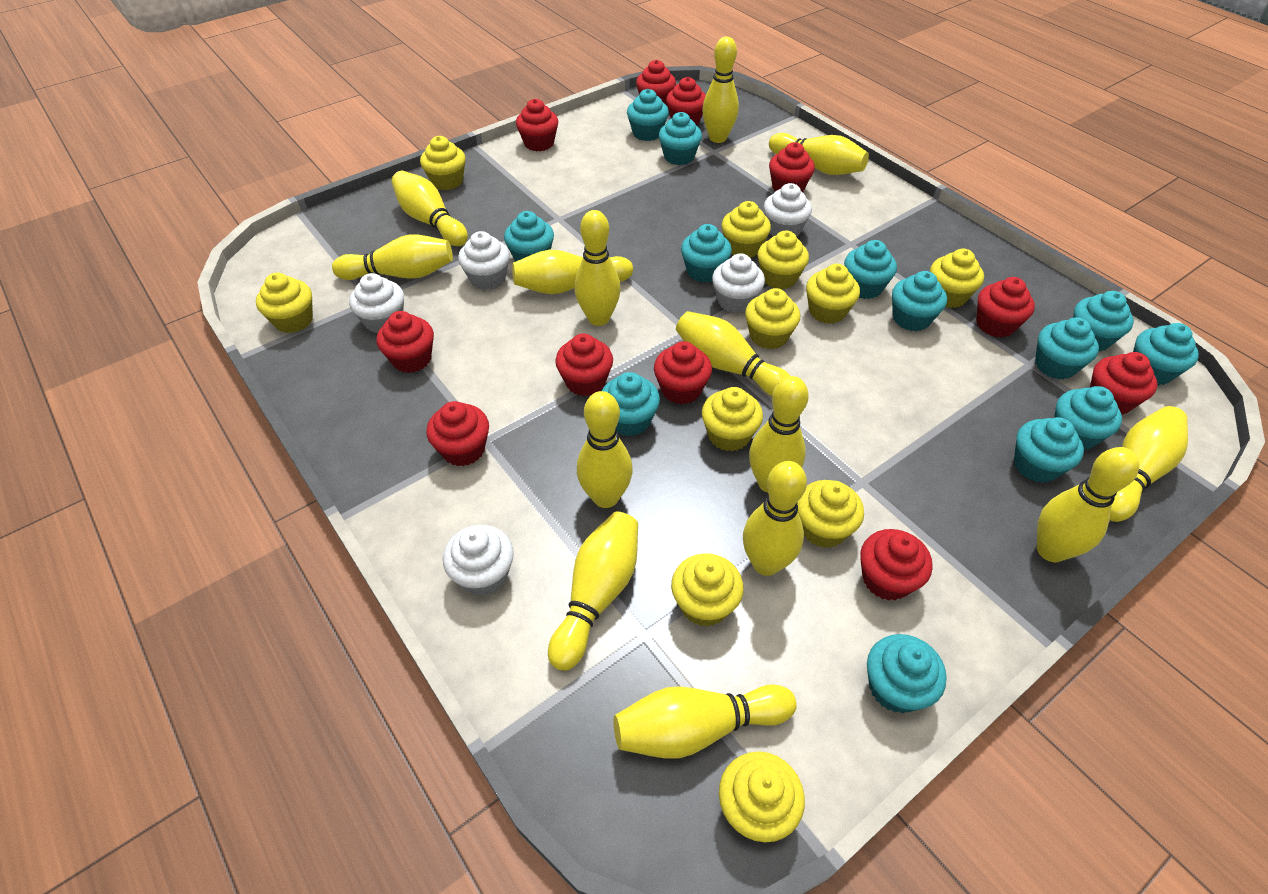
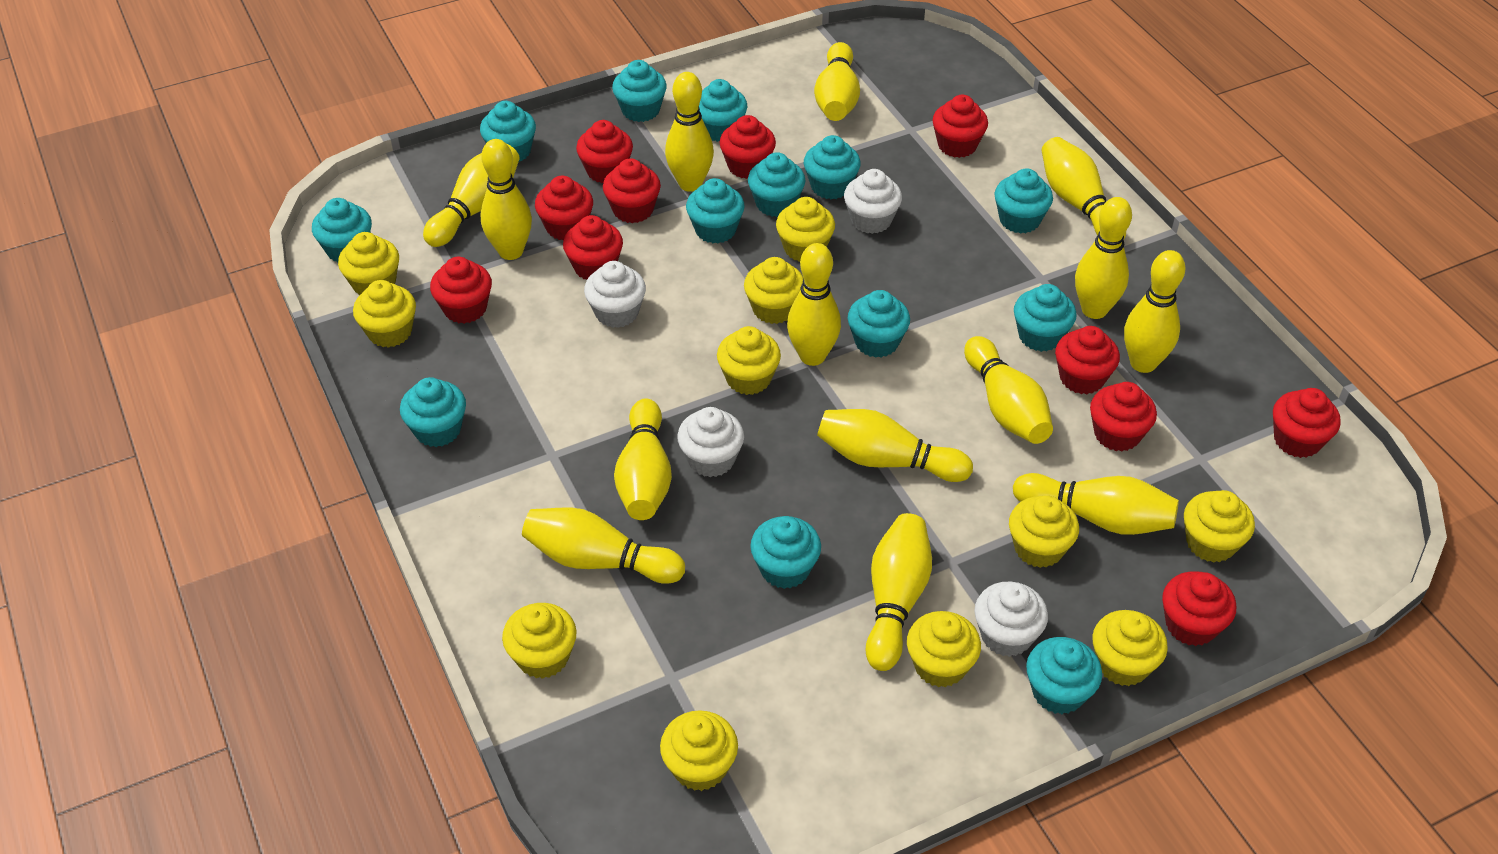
white cupcake: [349,273,404,334] [443,525,514,596] [458,231,510,290] [712,253,765,313] [764,183,812,236] = 5 -> [584,261,646,328] [677,407,744,477] [844,169,902,234] [974,582,1048,657] = 4

